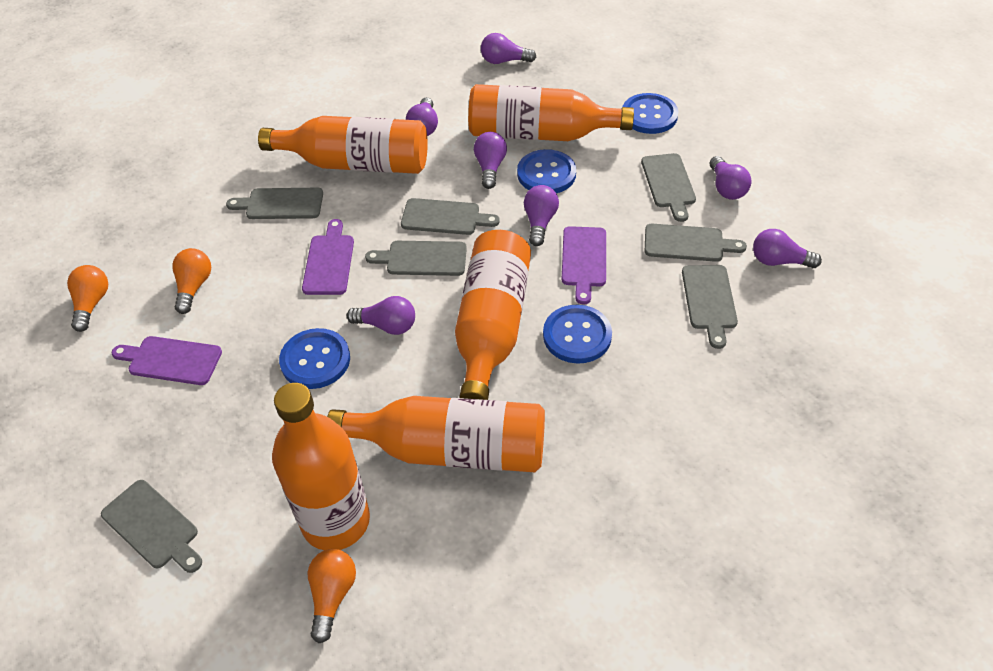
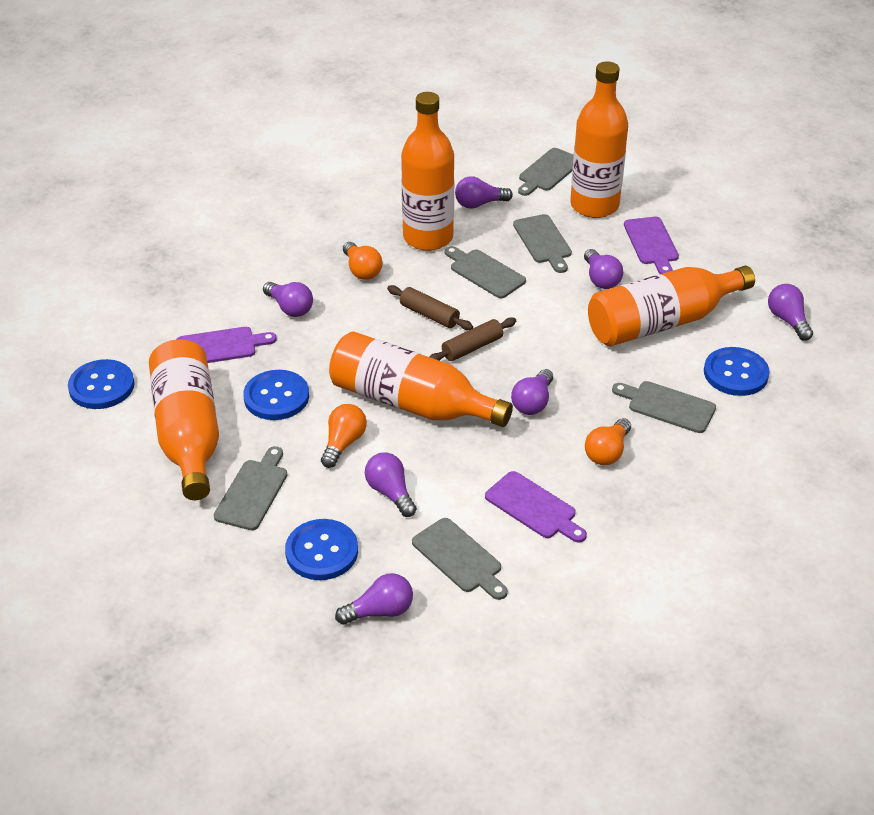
brown rolling pin: none = 0 -> [387,285,473,330] [430,318,516,361] = 2
grey cutting board: [101,480,202,573] [226,188,323,219] [365,241,467,276] [401,198,500,235] [641,153,696,222] [645,224,747,262] [682,265,738,349] = 7 -> [214,446,287,530] [412,518,508,600] [445,246,526,298] [513,214,572,273] [518,148,574,196] [612,381,716,433] = 6

